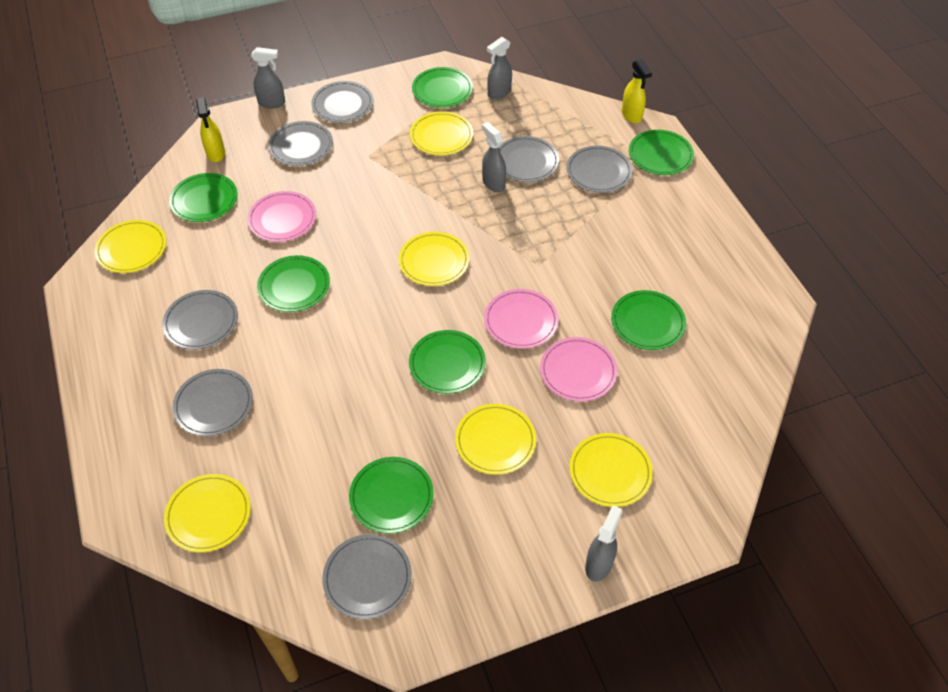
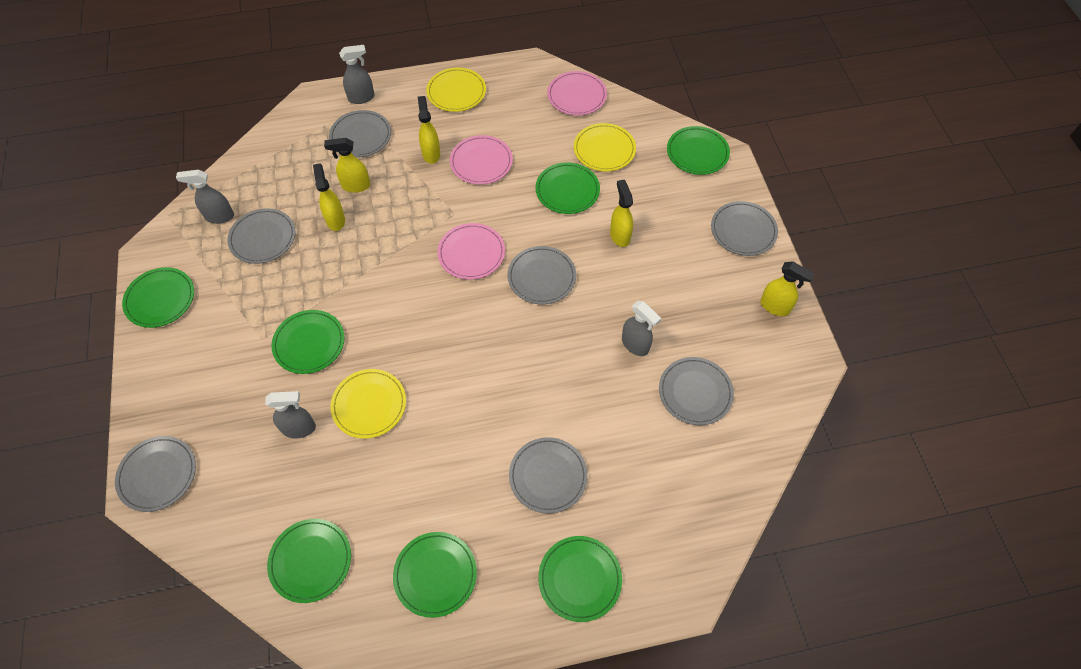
yellow plate: [95,220,166,273] [164,474,251,553] [399,232,469,286] [410,111,473,155] [455,404,536,475] [569,433,653,507] = 6 -> [330,369,406,439] [426,68,486,112] [574,123,636,172] = 3
yellow spray bottle: [196,97,225,162] [622,59,652,123] = 2 -> [313,163,345,231] [324,138,370,193] [418,96,440,164] [610,180,633,247] [760,261,815,316] = 5

